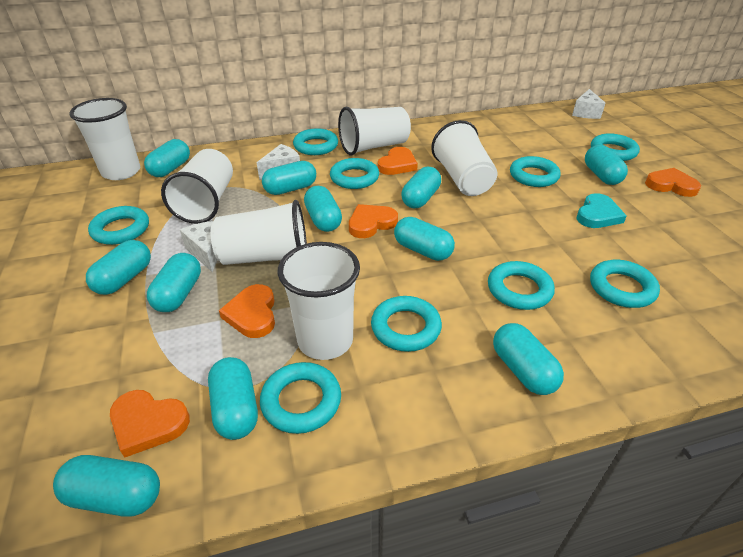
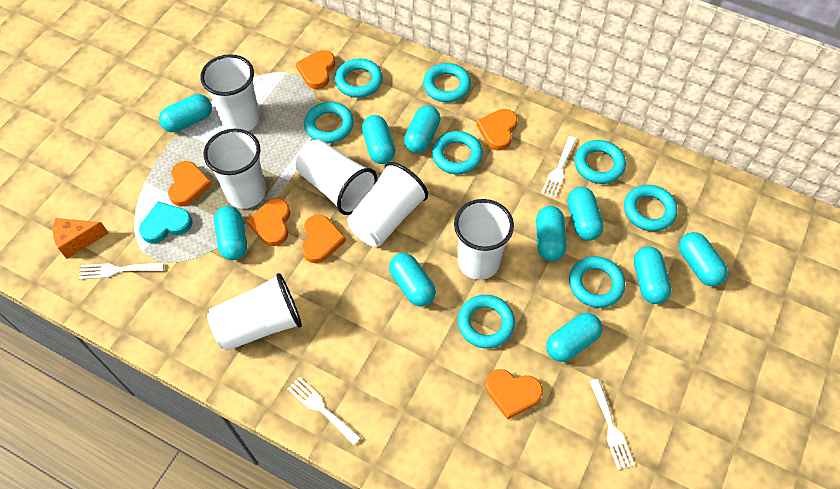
orange cheese: none = 0 -> [53,218,108,259] = 1
orange heart: [110,390,190,458] [219,284,275,338] [349,204,398,238] [378,147,418,175] [645,168,701,197] = 5 -> [168,161,212,207] [246,198,290,246] [296,50,335,89] [302,214,346,263] [476,109,518,151] [485,369,543,420] = 6
turquoise capsule: [53,455,160,517] [86,240,151,295] [144,139,190,177] [147,253,201,312] [208,357,258,440] [262,161,316,195] [304,186,342,232] [394,217,455,261] [401,167,441,208] [493,323,564,395] [585,145,628,185] = 11 -> [159,94,212,132] [214,206,247,260] [362,115,395,164] [389,253,436,306] [404,105,440,153] [536,206,566,261] [546,313,602,362] [567,187,604,241] [634,246,671,304] [679,232,728,286] = 10
turquoise ring: [88,206,149,245] [260,362,341,434] [293,128,338,155] [330,158,379,189] [371,296,442,352] [488,261,555,310] [510,156,561,187] [590,260,660,308] [591,133,640,161] = 9 -> [304,102,354,143] [335,58,383,98] [423,63,471,103] [432,131,483,175] [458,295,515,349] [569,256,625,308] [574,140,626,184] [624,185,678,231] = 8
white cheese: [180,221,217,272] [257,144,300,180] [572,89,605,119] = 3 -> none = 0
white fork: none = 0 -> [79,263,164,279] [287,377,361,445] [541,136,577,198] [589,379,635,470] = 4

